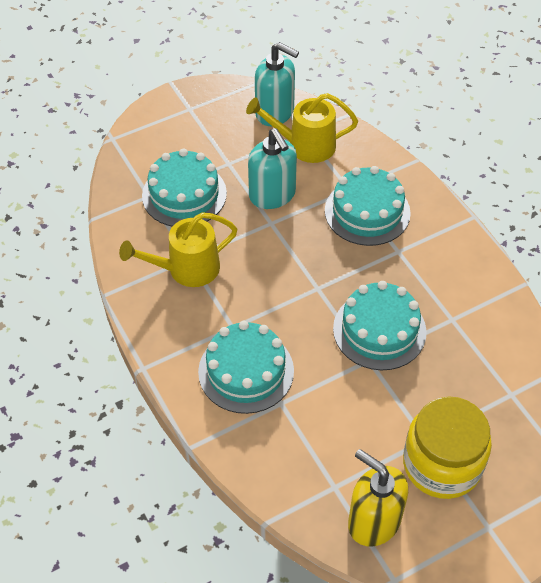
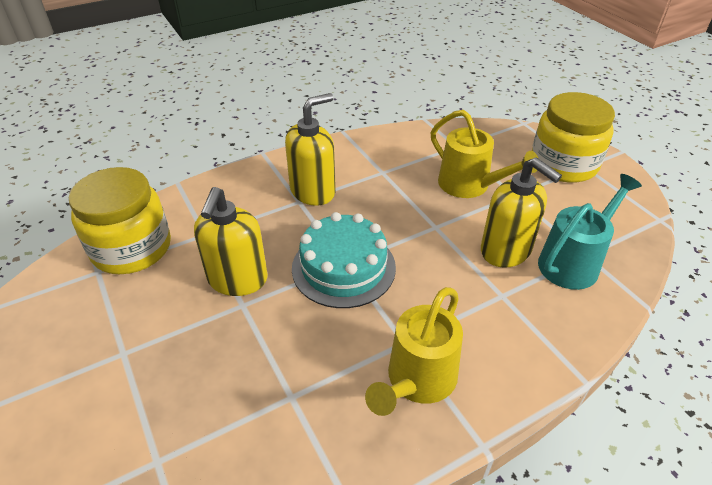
turquoise cake: [142,149,227,227] [198,321,294,414] [325,166,411,246] [333,281,427,370] = 4 -> [292,212,396,308] = 1
turquoise soap dispenser: [248,128,297,209] [255,42,299,126] = 2 -> none = 0
turquoise watering can: none = 0 -> [538,174,642,290] = 1
yellow jar: [403,396,492,499] = 1 -> [69,167,171,274] [532,92,615,183] = 2
yellow soap dispenser: [348,449,408,547] = 1 -> [194,187,268,296] [285,93,336,206] [481,157,562,268] = 3

